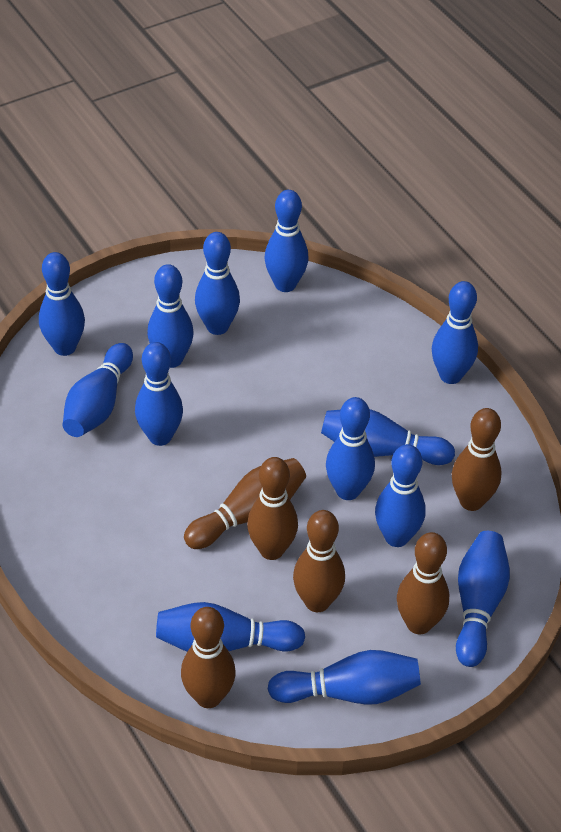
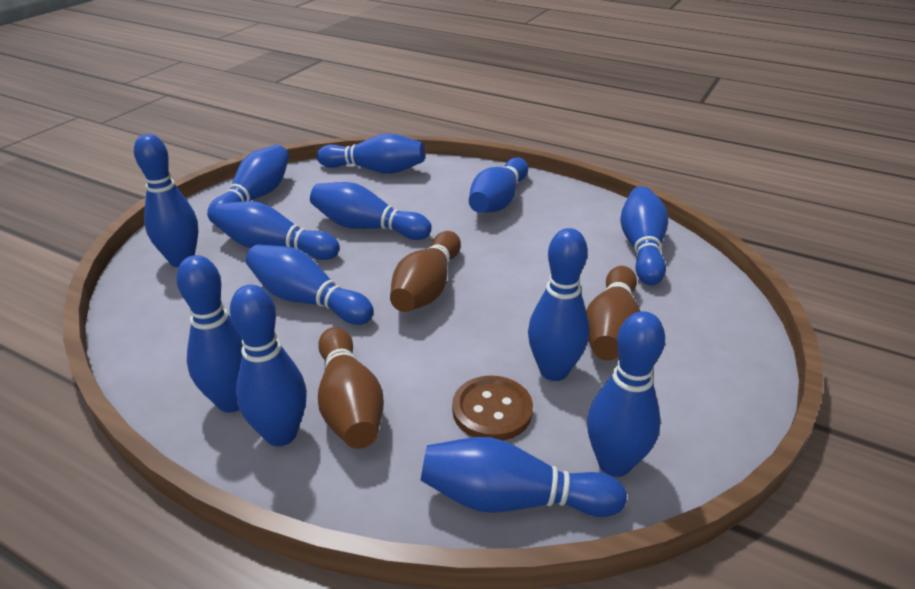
brown bowling pin: [181,607,236,708] [184,458,306,549] [247,457,298,560] [293,510,345,612] [397,532,449,635] [452,408,502,511] = 6 -> [318,327,384,449] [390,231,461,312] [586,266,640,361] = 3
brown button: none = 0 -> [452,375,533,441] = 1

